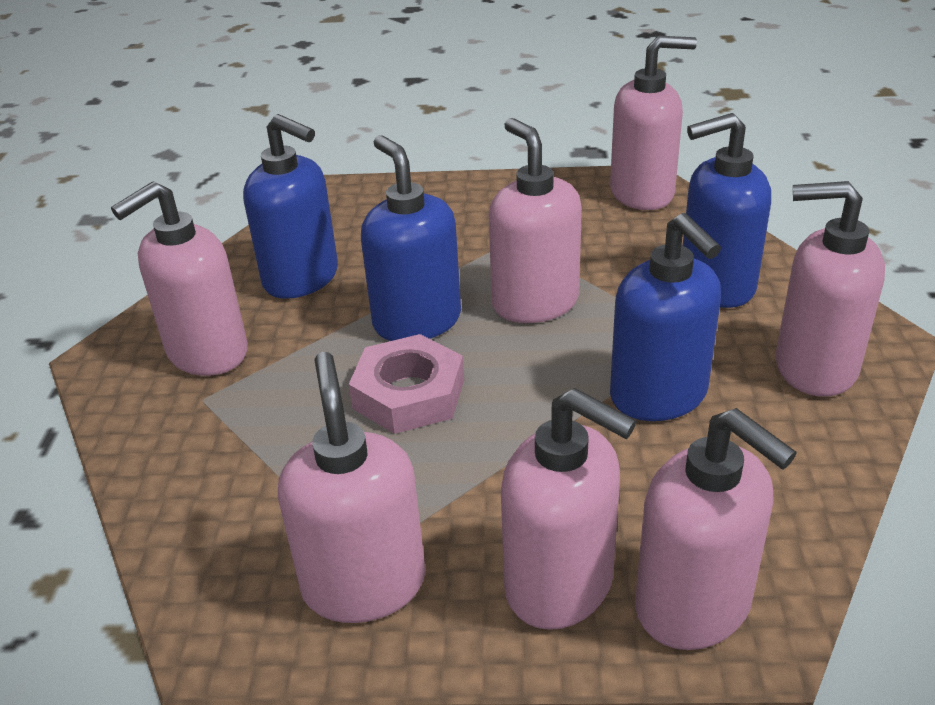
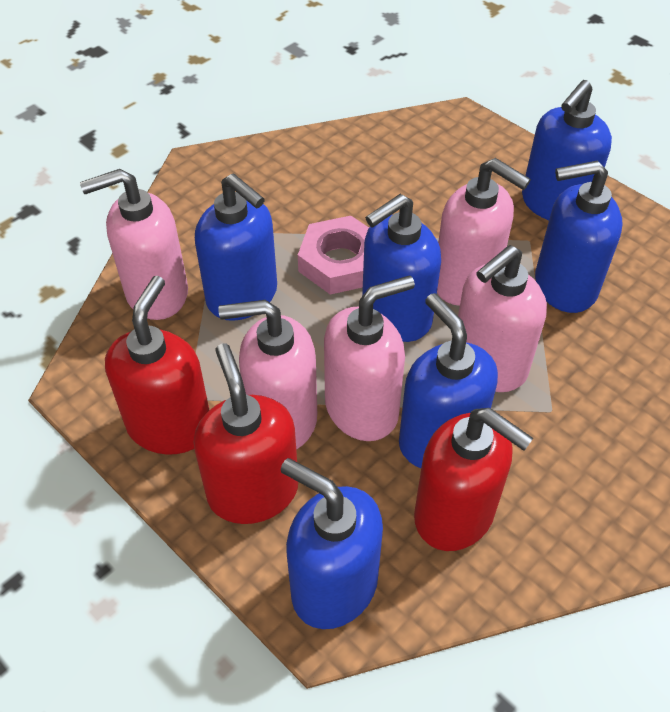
blue soap dispenser: [243,114,338,299] [361,135,461,341] [610,213,721,421] [683,113,771,308] = 4 -> [195,173,277,321] [281,458,383,629] [362,194,441,342] [399,293,498,468] [522,80,612,220] [535,160,623,313] = 6
pink soap dispenser: [111,181,248,376] [278,352,425,623] [488,118,582,323] [501,388,637,630] [610,36,697,210] [635,408,797,650] [776,181,885,397] = 7 -> [80,169,188,320] [218,300,317,449] [324,275,415,441] [437,158,531,306] [458,245,547,392] = 5
red soap dispenser: none = 0 -> [105,276,209,455] [194,343,298,524] [414,408,533,551] = 3

